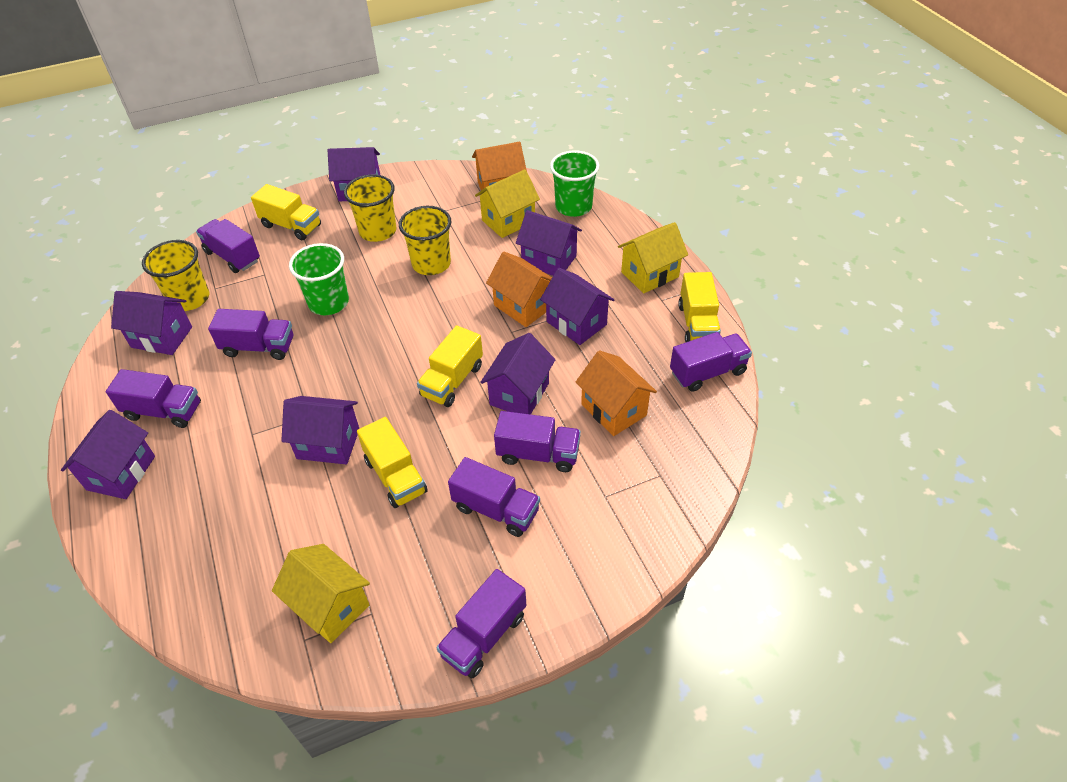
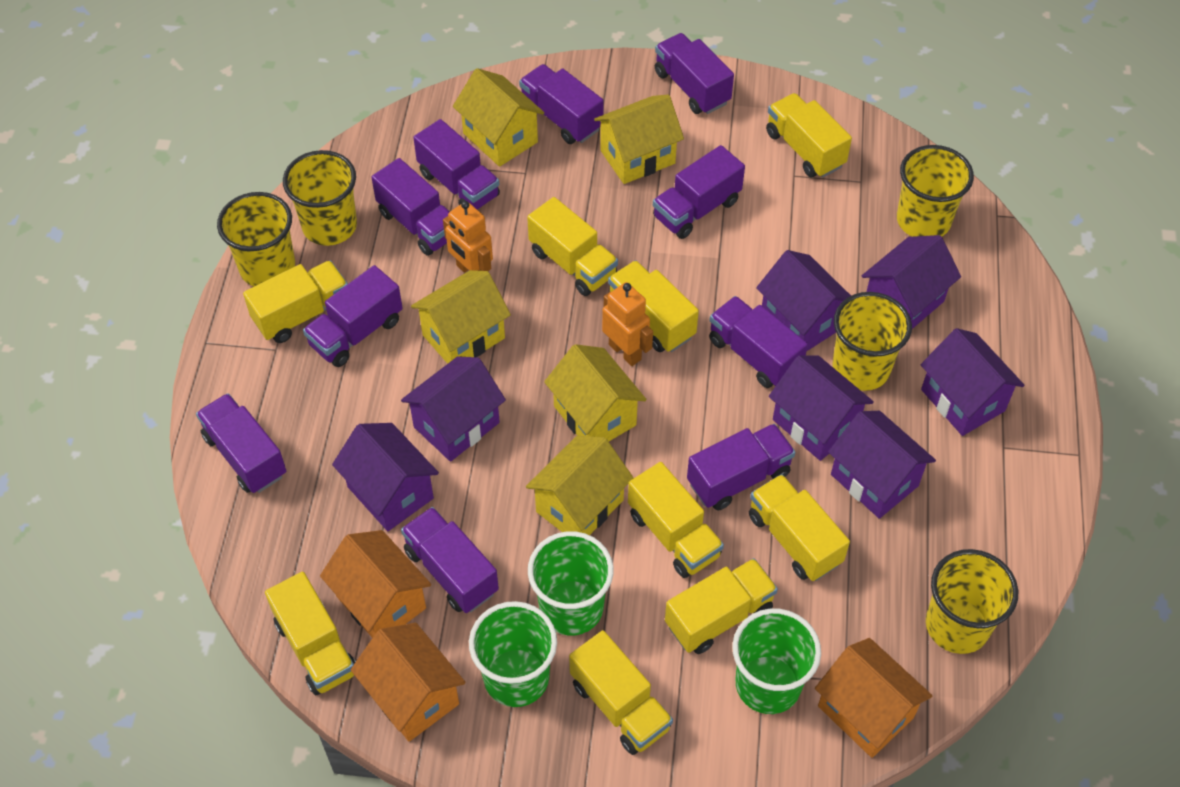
green cup: [289,243,349,315] [550,150,599,217] = 2 -> [469,601,557,707] [528,531,614,636] [732,608,821,714] = 3
orange robot: none = 0 -> [443,201,493,273] [602,282,653,366] = 2
purple truck: [106,369,201,428] [196,219,260,273] [208,309,293,360] [436,569,526,678] [448,457,540,537] [494,411,581,472] [670,332,752,392] = 7 -> [196,393,286,493] [303,265,403,367] [371,158,450,256] [401,507,499,613] [413,119,500,209] [519,64,604,144] [653,145,745,239] [655,33,734,114] [687,424,795,511] [709,296,808,388] = 10
yellow cup: [142,240,209,311] [344,174,397,242] [399,206,451,275] = 3 -> [217,192,295,286] [283,150,357,246] [832,292,912,391] [897,145,974,237] [926,549,1018,654] = 5
yellow house: [272,544,370,643] [475,169,540,238] [618,222,688,293] = 3 -> [411,270,511,364] [453,68,544,167] [526,436,633,535] [544,344,647,442] [594,94,684,184] = 5
yellow truck: [251,184,321,240] [357,417,428,508] [417,325,483,407] [678,272,721,342] = 4 -> [243,260,348,343] [265,572,356,696] [527,197,618,296] [569,630,673,755] [608,260,699,352] [628,462,724,578] [665,558,778,654] [749,474,850,581] [766,93,852,178] = 9

